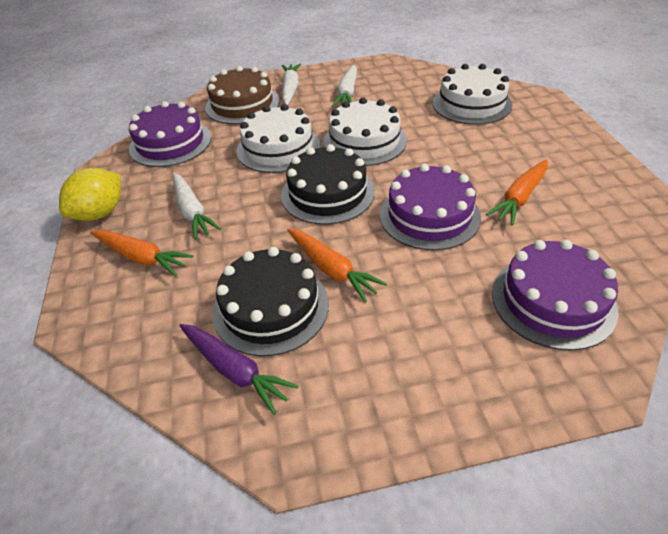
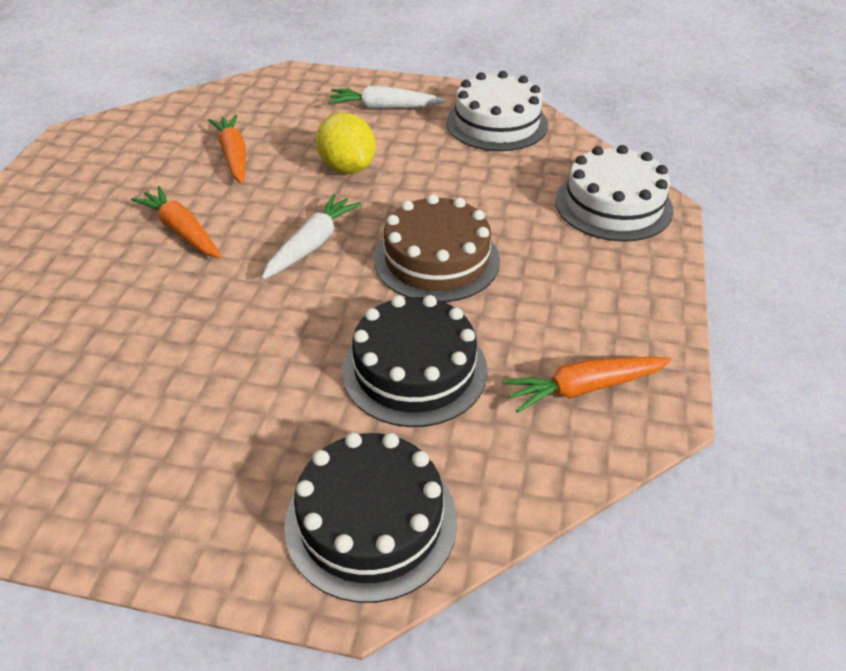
purple cake: [129,101,211,167] [380,164,481,251] [492,240,619,351] = 3 -> none = 0
purple carrot: [179,324,299,415] = 1 -> none = 0
white cake: [237,104,320,173] [323,98,407,166] [433,64,512,125] = 3 -> [446,71,548,151] [555,145,674,242] = 2
white carrot: [173,173,221,240] [282,64,301,106] [331,65,357,107] = 3 -> [262,194,361,280] [328,86,446,109] = 2

